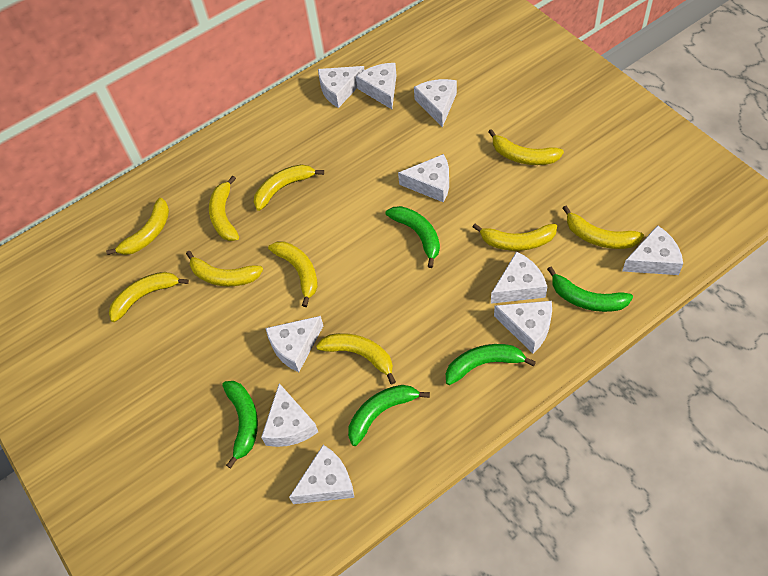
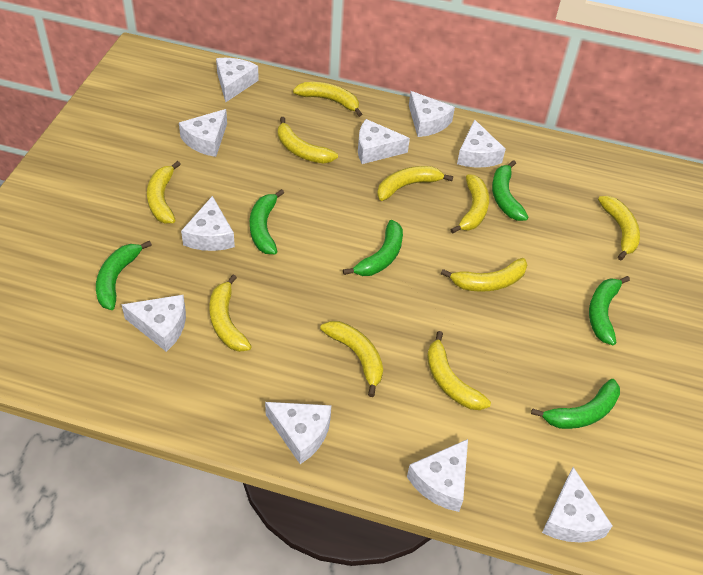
green banana: [222,381,258,469] [348,385,430,446] [386,206,440,268] [446,344,536,385] [547,267,633,312] = 5 -> [96,241,152,310] [250,189,284,254] [343,220,403,276] [492,160,529,221] [531,379,620,429] [589,276,630,345] = 6

